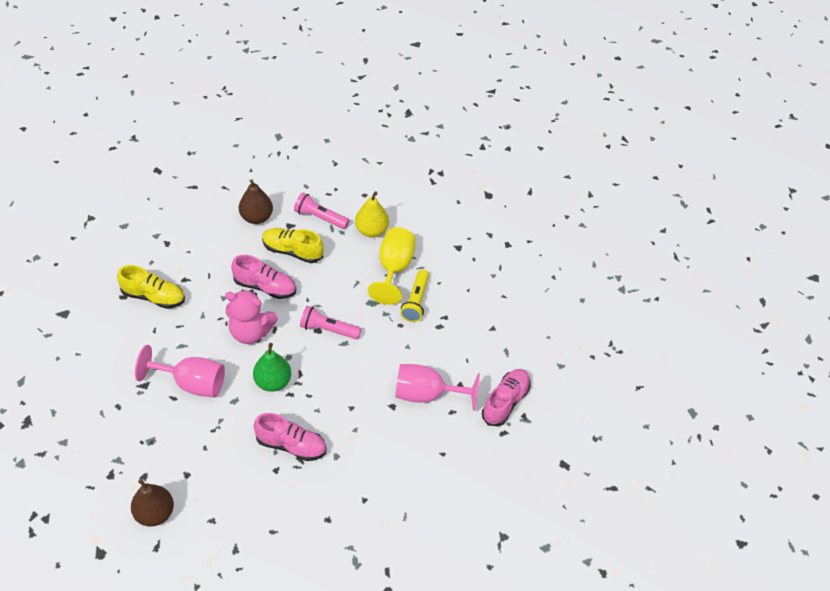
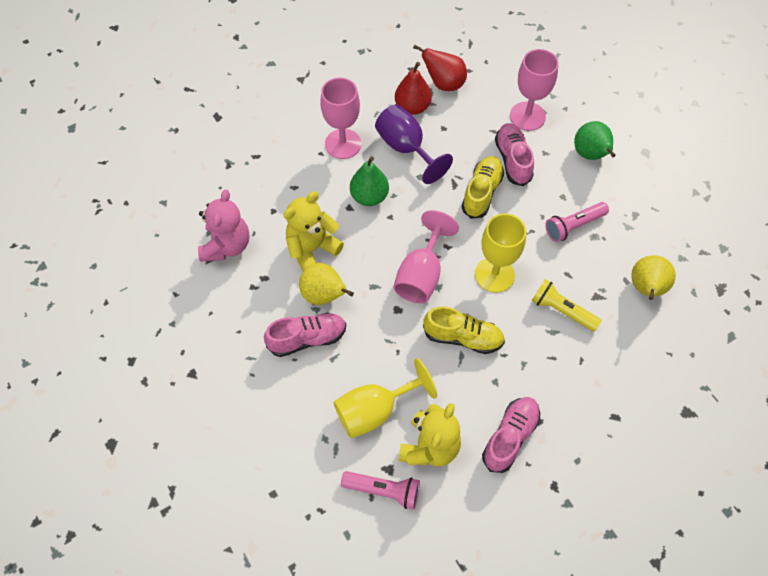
brown pear: [131,479,174,527] [239,179,273,224] = 2 -> none = 0
green pear: [253,343,291,392] = 1 -> [350,156,389,206] [574,121,616,160] = 2
pink goblet: [135,345,225,398] [395,364,480,411] = 2 -> [320,78,361,159] [394,210,459,304] [510,49,559,131] = 3
purple goblet: none = 0 -> [375,104,453,184] = 1
red pear: none = 0 -> [395,62,432,115] [413,44,467,91] = 2
yellow goblet: [368,227,416,305] = 1 -> [333,358,437,438] [475,214,526,293] = 2
yellow pear: [355,191,389,237] = 1 -> [299,263,354,305] [631,255,676,300] = 2
yellow teddy bear: none = 0 -> [284,192,344,271] [398,403,461,466] = 2

